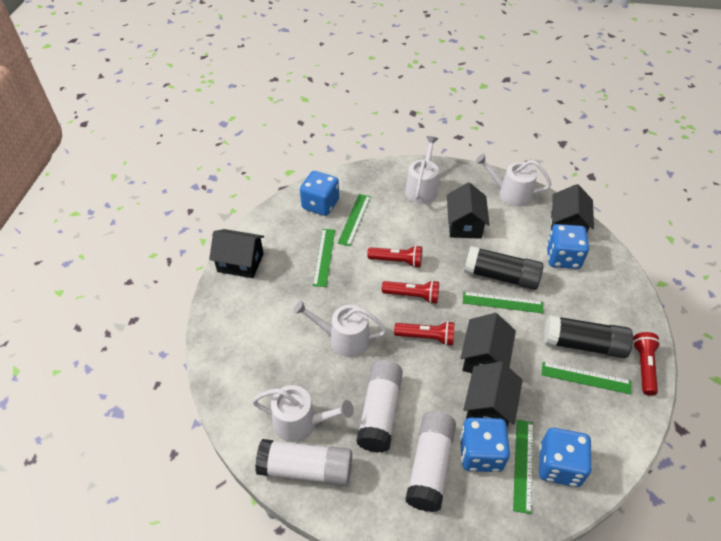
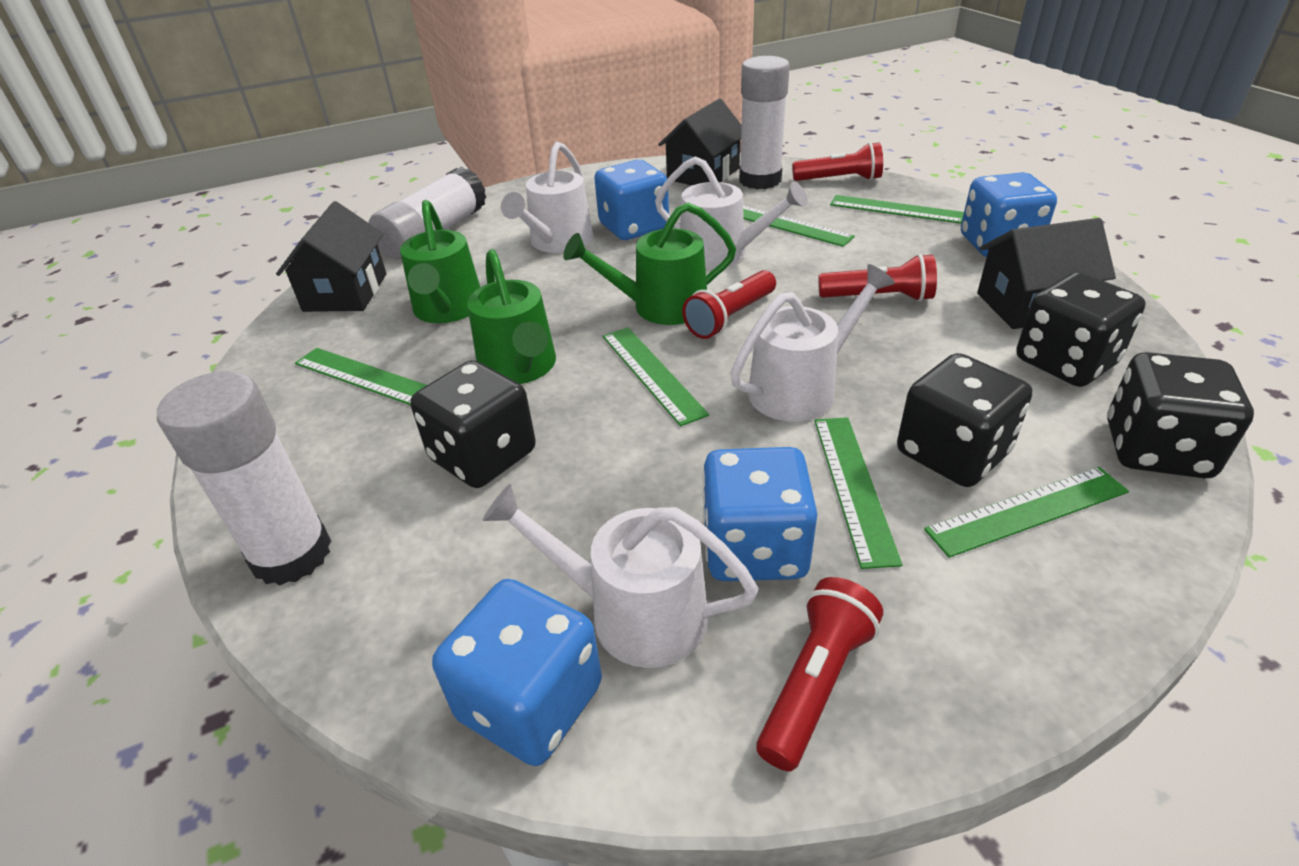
black dice: none = 0 -> [411,360,536,488] [897,353,1033,487] [1016,272,1146,387] [1107,352,1254,478] = 4
black glue stick: [464,246,543,290] [544,315,633,358] = 2 -> none = 0
black house: [209,229,264,278] [447,182,490,239] [461,313,516,373] [463,362,523,427] [550,184,594,232] = 5 -> [276,201,386,312] [658,99,742,185] [977,218,1116,329] = 3
green ruler: [313,229,335,287] [338,194,371,246] [463,292,543,313] [513,420,533,514] [542,362,631,394] = 5 -> [295,348,427,405] [603,327,709,426] [743,205,855,247] [814,417,902,569] [830,195,964,224] [924,467,1129,558] = 6
green watering can: none = 0 -> [400,200,480,323] [467,249,556,384] [563,203,736,325] = 3

